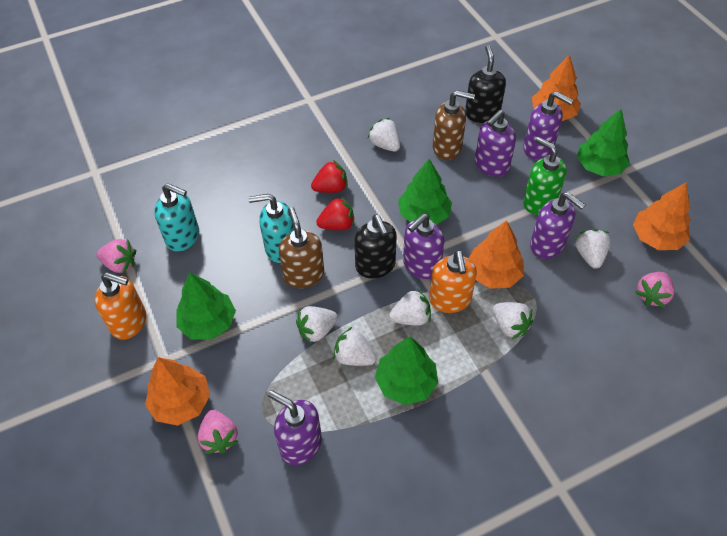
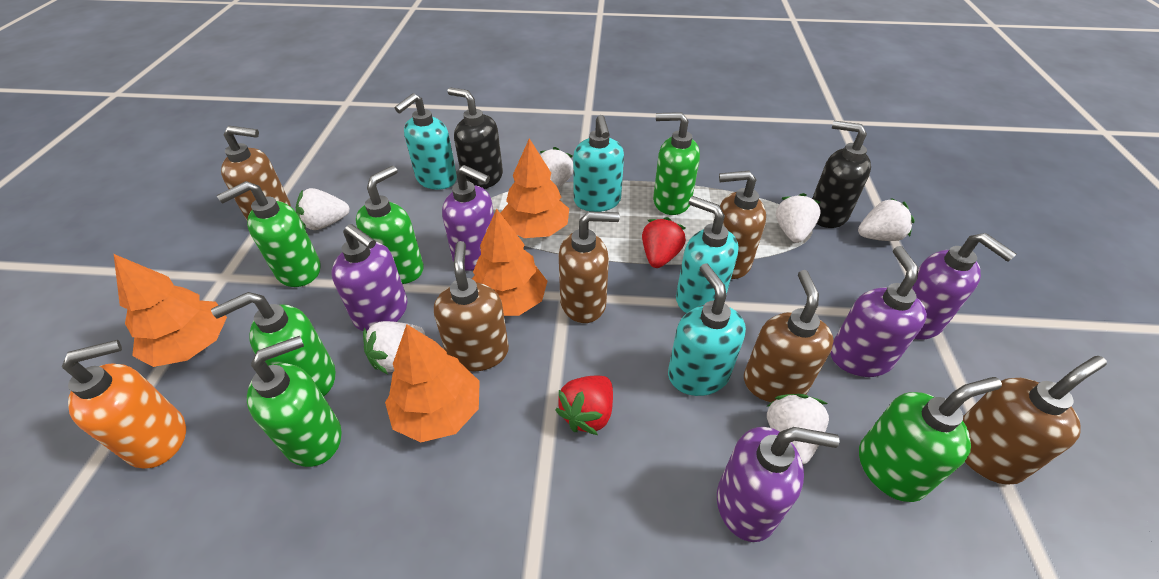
brown soap dispenser: [278,207,324,288] [433,90,475,160] = 2 -> [221,126,291,221] [434,241,509,371] [559,211,620,323] [719,171,766,279] [744,270,834,402] [963,356,1107,485] = 6
green soap dispenser: [523,137,567,215] = 1 -> [211,292,335,396] [217,181,321,287] [247,336,342,467] [356,166,424,284] [653,112,700,215] [859,377,1002,502] = 6
green tree: [177,272,236,340] [375,337,438,405] [398,159,452,225] [577,109,630,177] = 4 -> none = 0
orange soap dispenser: [95,272,146,340] [429,250,477,313] = 2 -> [62,340,186,469] = 1
pink strawberry: [97,239,136,273] [198,410,239,454] [635,272,674,308] = 3 -> none = 0
turquoise soap dispenser: [154,183,199,252] [248,194,294,263] = 2 -> [395,93,457,190] [573,115,624,212] [668,263,746,396] [676,196,739,313] = 4

